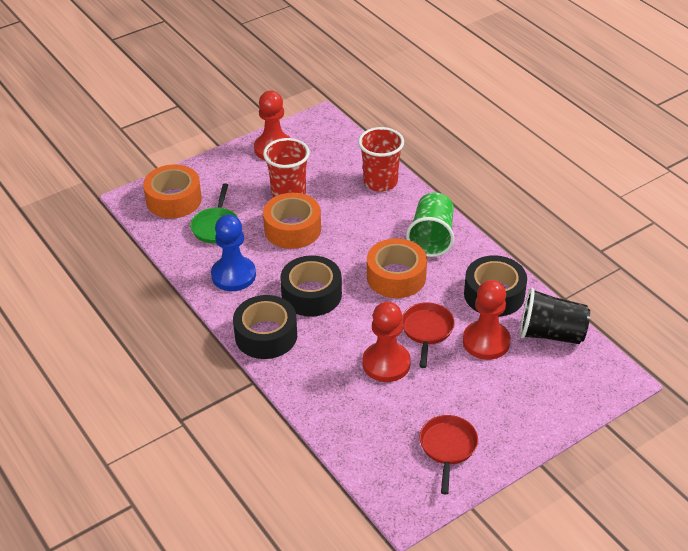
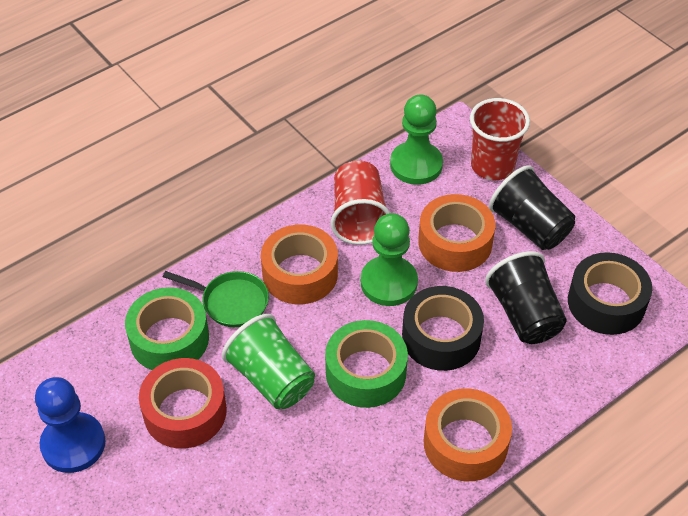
black cup: [520,288,590,344] = 1 -> [485,251,567,344] [489,165,575,250] = 2
black tape: [233,295,297,359] [280,255,342,317] [464,255,527,317] = 3 -> [402,286,484,371] [568,252,652,335] = 2
green pawn: none = 0 -> [361,213,418,306] [390,94,443,185] = 2
green tape: none = 0 -> [125,287,209,370] [325,320,408,408] = 2
red pan: [401,303,455,368] [420,415,478,495] = 2 -> none = 0
red pawn: [254,91,291,161] [362,302,411,382] [463,280,511,360] = 3 -> none = 0
red tape: none = 0 -> [139,358,227,449] = 1

